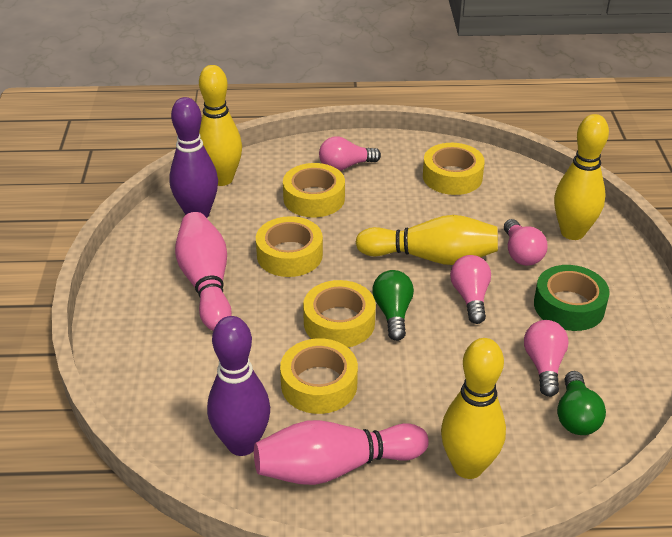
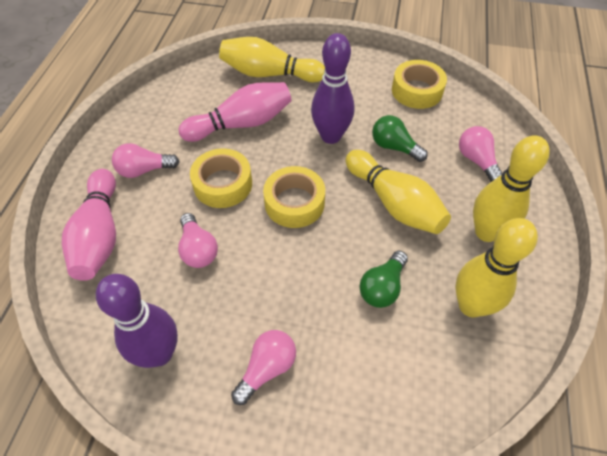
green tape: [534,265,610,331] = 1 -> none = 0
yellow tape: [256,216,323,277] [280,338,358,414] [283,163,345,217] [303,280,376,347] [423,143,485,195] = 5 -> [190,148,252,208] [263,166,325,228] [392,60,447,109] = 3

